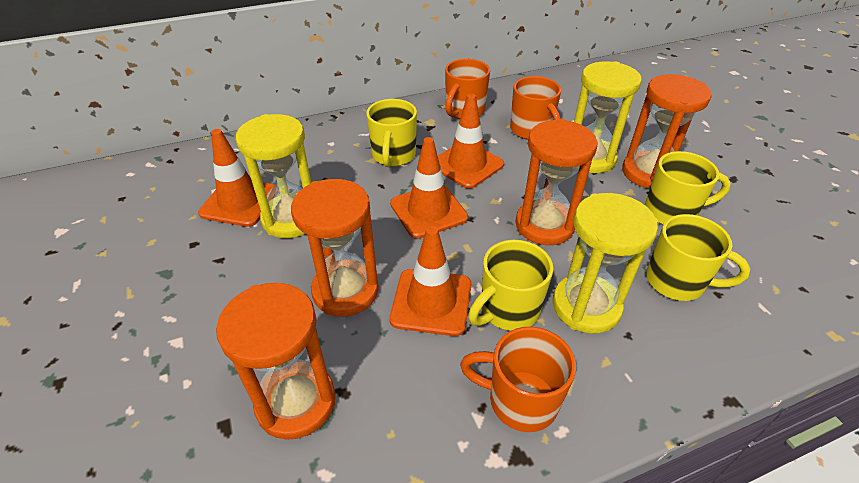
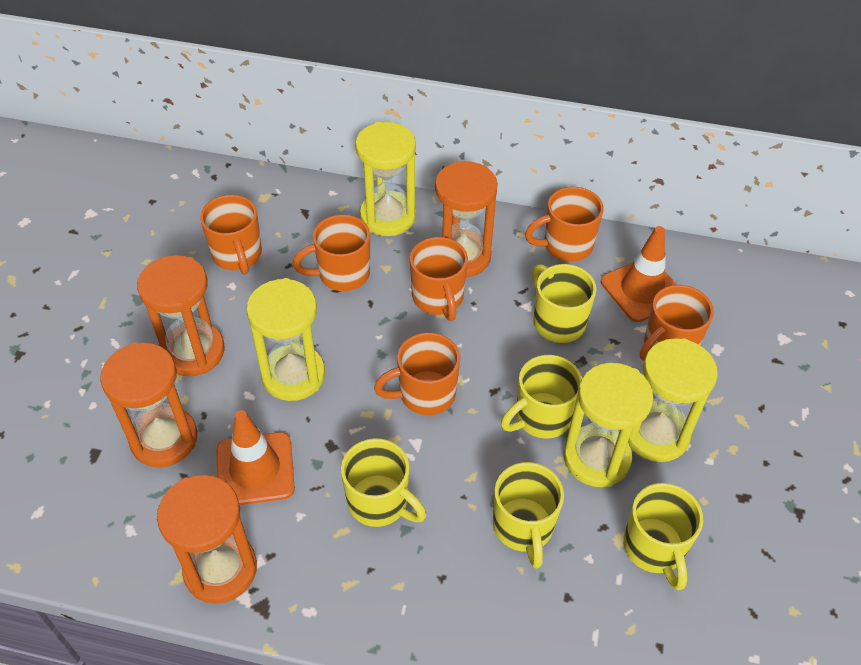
orange mug: [445,59,490,119] [460,327,576,432] [510,76,561,140] = 3 -> [200,195,262,275] [293,215,370,291] [374,332,460,415] [410,237,468,321] [525,187,604,262] [640,285,714,361] = 6
orange traffic cone: [198,129,275,227] [389,226,471,336] [390,137,468,239] [438,94,504,189] = 4 -> [216,410,295,505] [601,226,676,322] = 2
yellow hourglass: [236,114,311,238] [553,193,658,334] [574,61,642,173] = 3 -> [246,278,325,401] [355,122,416,236] [564,363,653,487] [628,338,718,462] = 4
yellow mug: [366,99,417,167] [468,240,553,331] [645,151,731,225] [646,214,750,301] = 4 -> [341,438,426,527] [493,462,564,569] [501,355,582,439] [532,264,596,343] [623,483,703,591] = 5

